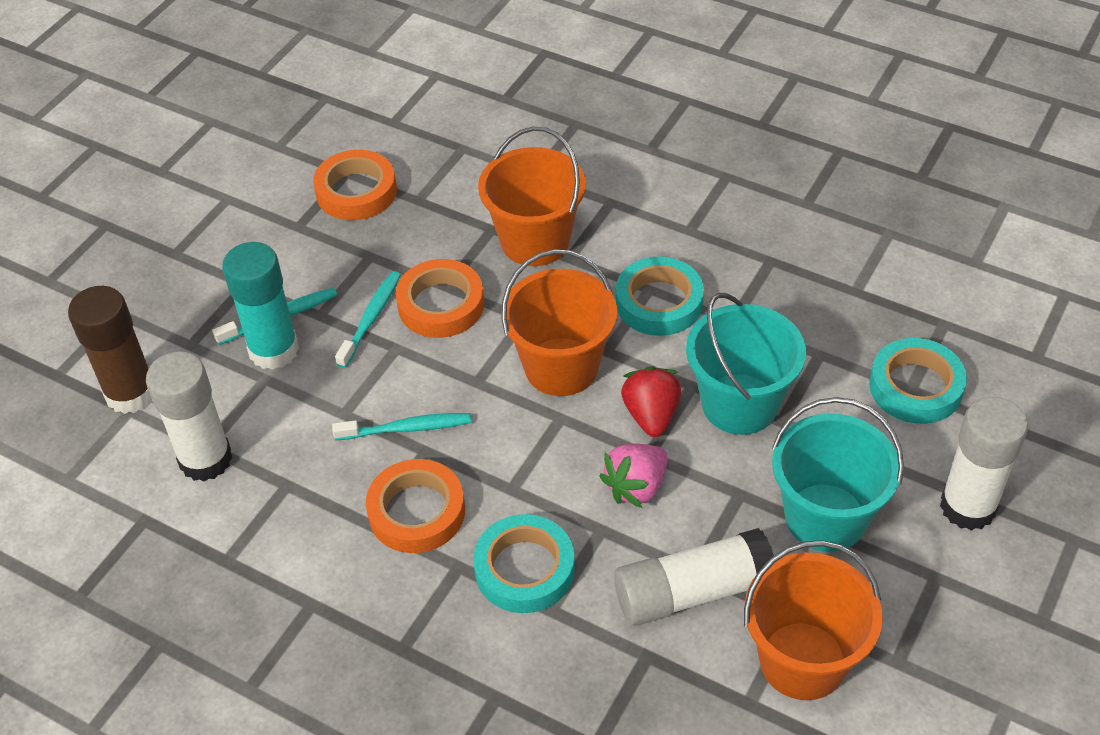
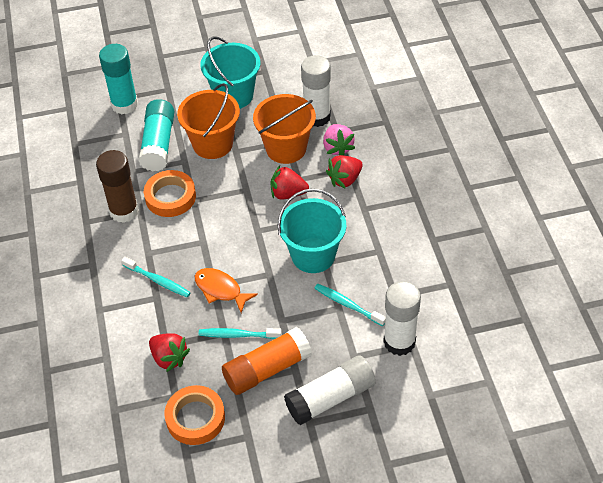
orange bucket: [478,127,586,266] [501,249,617,396] [744,540,883,700] = 3 -> [177,83,240,159] [253,94,316,164] = 2
orange fish: none = 0 -> [195,268,258,313] = 1
orange glue stick: none = 0 -> [222,327,312,395] = 1
orange tape: [313,150,397,220] [366,459,465,553] [396,259,484,338] = 3 -> [144,170,196,217] [164,385,225,445] = 2
red strawberry: [621,366,681,437] = 1 -> [149,334,190,372] [271,166,309,200] [326,155,363,189] = 3
turquoise glue stick: [222,242,299,370] = 1 -> [99,44,138,114] [138,99,175,171] = 2
turquoise tape: [473,514,575,613] [616,257,704,336] [869,338,967,424] = 3 -> none = 0

